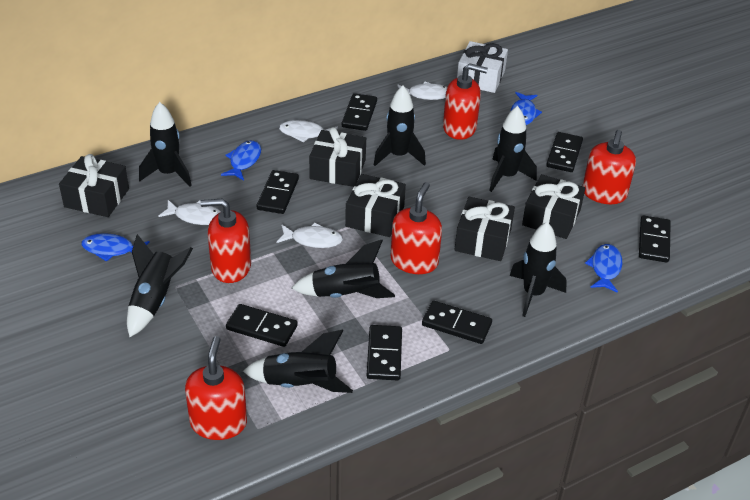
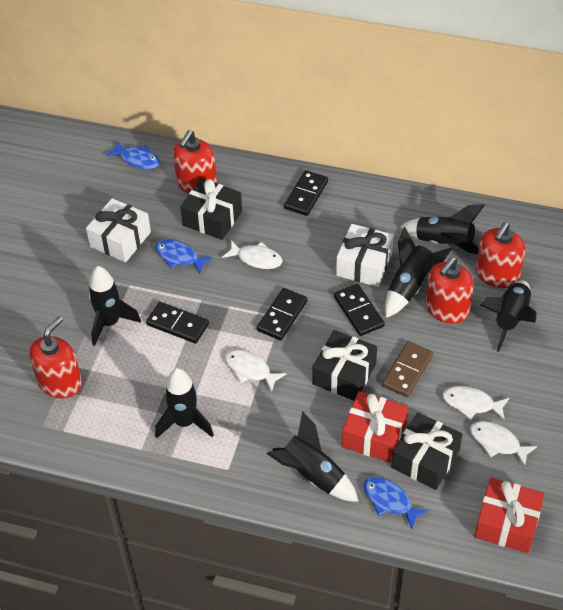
black domino: [226,304,298,347] [257,170,299,214] [342,93,377,131] [367,325,402,380] [422,301,492,344] [546,132,583,172] [639,215,671,263] = 7 -> [146,302,209,343] [257,288,308,340] [284,170,328,216] [334,284,385,336] = 4
black gift: [59,154,129,217] [309,127,366,187] [345,174,406,237] [455,197,515,261] [522,174,585,239] = 5 -> [180,178,242,240] [312,330,377,401] [391,412,463,490] = 3
black rocket: [127,234,193,337] [139,102,192,187] [243,330,353,393] [292,240,395,298] [374,86,426,166] [489,106,537,192] [510,222,567,317] = 7 -> [88,266,141,346] [155,368,214,438] [267,411,359,502] [385,227,452,318] [400,204,485,254] [480,280,537,352] = 6
blue fish: [81,233,150,262] [221,141,261,180] [511,92,542,125] [585,244,622,293] = 4 -> [106,141,160,169] [155,239,213,274] [363,476,429,529] = 3
brown domino: none = 0 -> [382,341,433,397] = 1
red gift: none = 0 -> [342,391,408,463] [474,478,544,553] = 2
red soap dispenser: [185,336,247,440] [200,198,251,283] [391,182,442,274] [443,63,488,140] [582,130,636,204] = 5 -> [29,316,82,398] [173,130,217,194] [425,257,474,323] [476,222,525,288] = 4
white gift: [457,41,508,93] = 1 -> [86,198,151,262] [336,224,394,287] = 2

